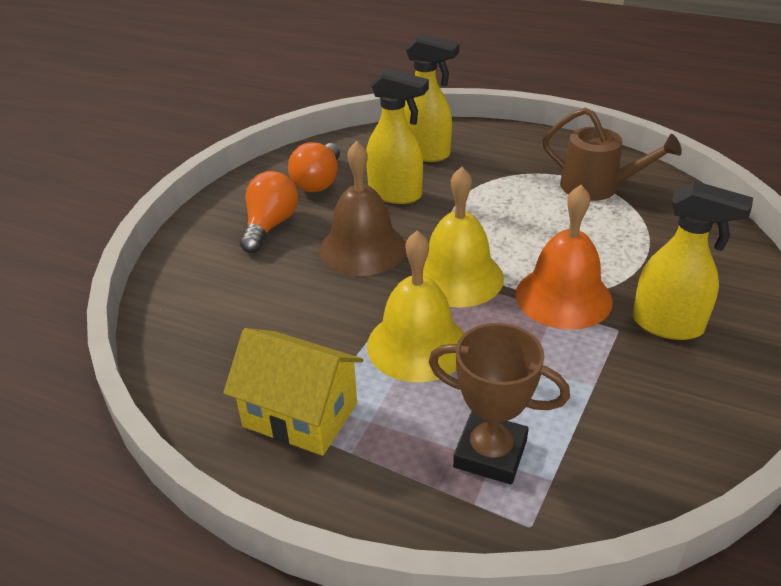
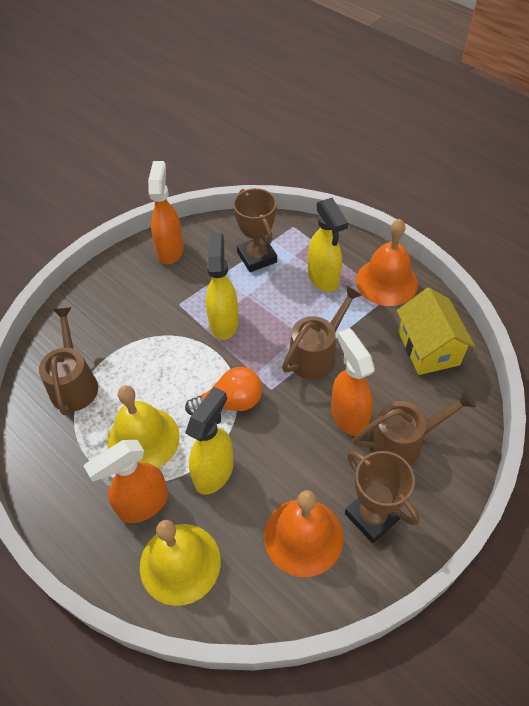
brown bell: [319,141,406,276] = 1 -> none = 0
brown trophy: [429,323,570,485] = 1 -> [233,188,277,272] [345,450,419,543] = 2
brown watering can: [543,107,682,201] = 1 -> [39,307,98,415] [282,285,362,380] [353,390,476,465] = 3
orange bell: [516,185,613,330] = 1 -> [264,490,344,577] [356,219,418,306] = 2
orange light bulb: [240,171,298,253] [288,142,340,192] = 2 -> [185,367,262,416] = 1
orange spray bottle: none = 0 -> [84,440,168,523] [148,161,184,264] [331,328,375,436] = 3

